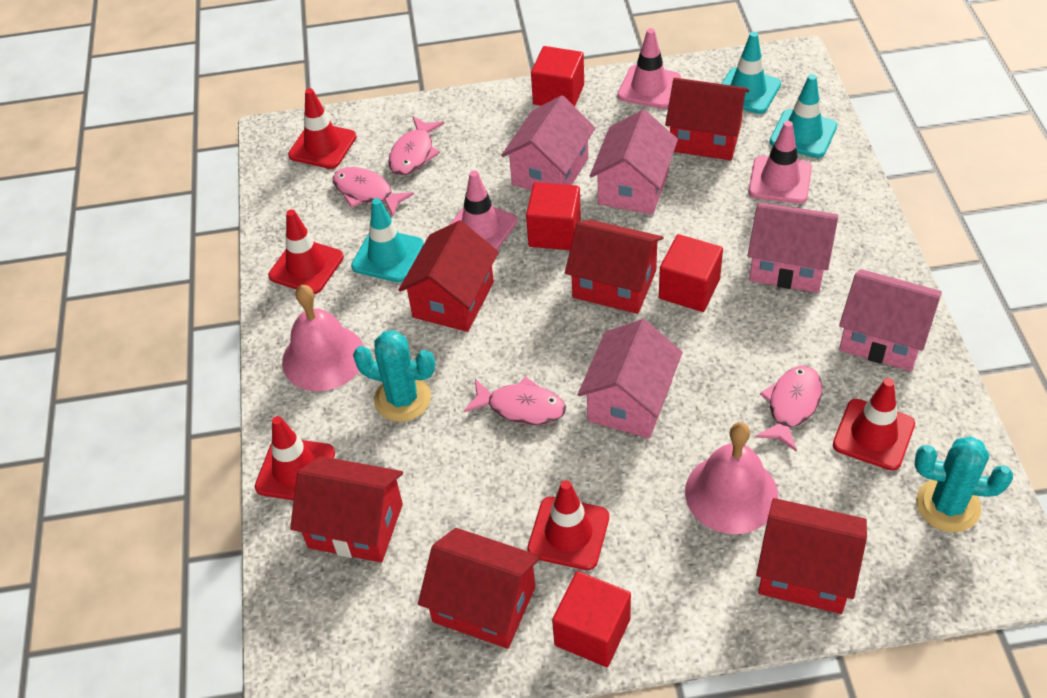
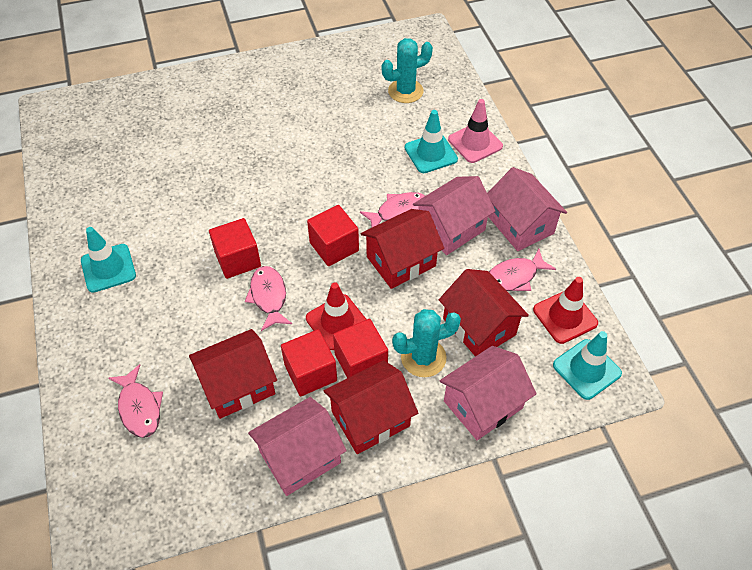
pink bell: [282,285,364,391] [685,422,778,534] = 2 -> none = 0
pink house: [501,95,596,191] [578,319,683,438] [590,109,678,215] [748,202,838,293] [839,269,942,371] = 5 -> [248,397,346,496] [413,176,495,255] [440,346,536,440] [487,167,567,251] = 4
pink traffic cone: [450,170,517,250] [617,28,681,109] [748,121,812,204] = 3 -> [448,99,503,163] = 1
red house: [290,456,403,563] [398,220,499,332] [418,528,541,649] [565,220,664,314] [665,78,749,160] [756,498,867,614] = 6 -> [189,329,277,419] [324,360,418,454] [361,209,444,289] [439,269,529,357] = 4
red traffic cone: [255,416,335,500] [268,209,344,294] [288,88,357,169] [527,480,609,570] [833,378,915,471] = 5 -> [306,282,367,350] [533,277,598,344] = 2

